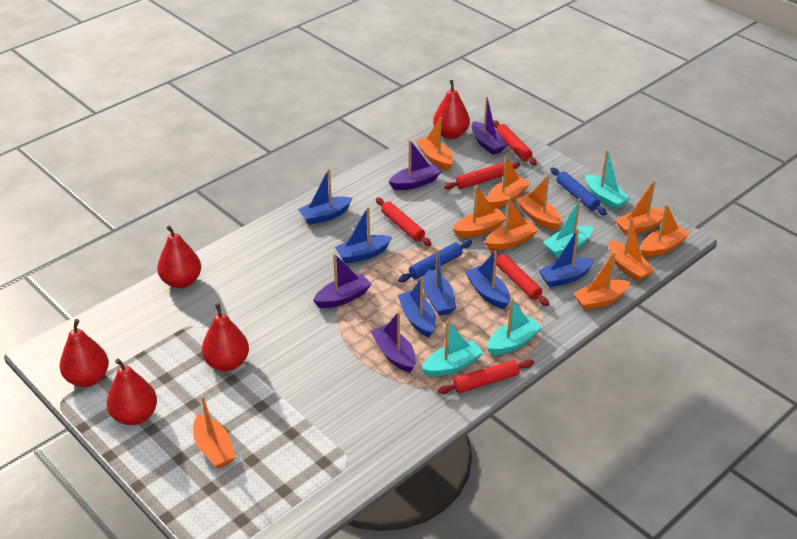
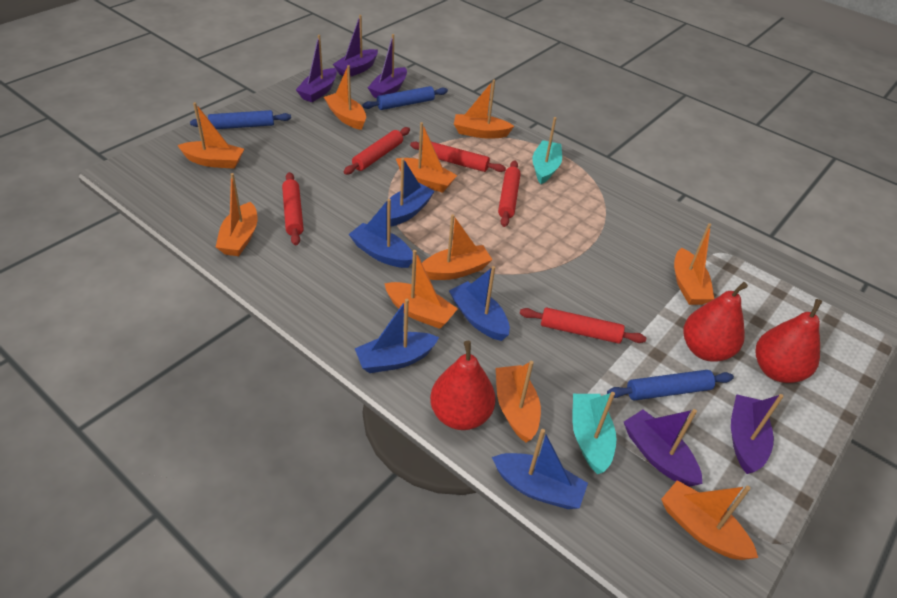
blue boat: [298,168,352,225] [335,206,392,263] [398,277,436,337] [423,249,456,316] [465,250,510,309] [538,229,594,287] = 6 -> [349,199,413,268] [355,299,439,373] [389,158,435,227] [449,266,510,341] [492,429,588,509] = 5
blue rolling pin: [398,240,472,282] [550,167,607,216] = 2 -> [190,110,291,129] [363,86,448,110] [607,370,734,400] = 3
purple boat: [313,254,371,308] [371,312,416,372] [389,140,441,190] [472,97,507,155] = 4 -> [296,35,337,102] [333,15,378,77] [368,34,407,98] [624,409,702,487] [731,394,784,474] = 5
red pear: [60,319,109,387] [107,359,157,425] [157,225,201,288] [202,303,249,371] [433,80,470,139] = 5 -> [430,341,496,430] [683,282,748,362] [756,299,822,383] = 3
turquoise boat: [421,321,483,377] [487,299,543,355] [543,198,593,258] [586,149,630,210] = 4 -> [532,117,562,184] [572,392,617,474] = 2

